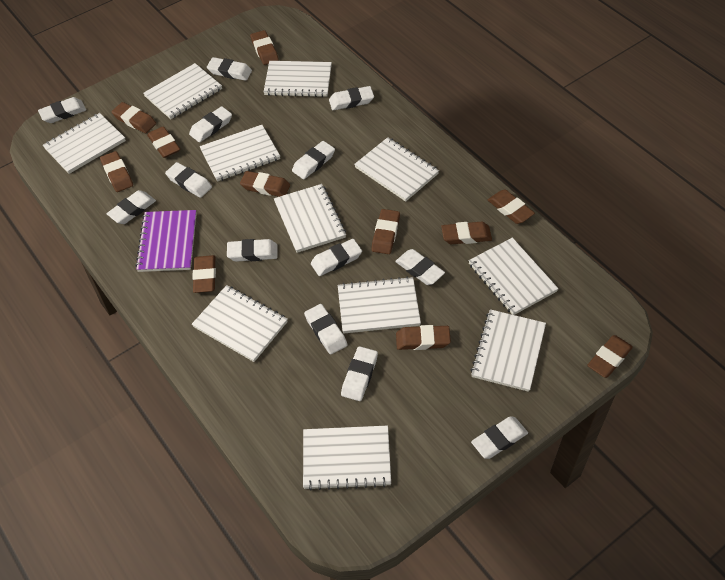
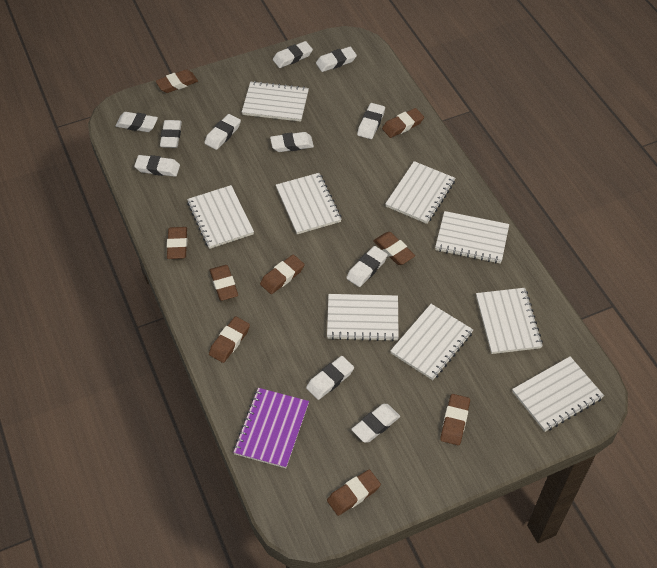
brown eraser: [100,151,133,192] [112,102,156,133] [147,126,180,158] [192,255,216,293] [240,171,290,197] [250,30,279,65] [372,209,400,254] [396,325,451,350] [441,222,492,244] [488,190,535,224] [587,335,633,378] = 11 -> [156,69,198,93] [167,227,187,259] [209,316,250,363] [210,265,238,301] [260,255,305,294] [327,470,381,516] [373,232,415,265] [382,108,424,138] [440,394,470,445] = 9
white eraser: [38,97,86,123] [107,190,156,224] [165,162,212,198] [189,106,232,142] [207,57,252,81] [227,239,278,262] [292,141,335,179] [304,304,347,354] [311,239,362,276] [329,86,374,110] [341,346,378,401] [395,249,445,285] [471,416,528,459] = 13 -> [115,112,158,132] [134,155,180,177] [160,120,182,148] [204,114,241,150] [270,132,314,152] [273,41,313,68] [306,356,354,400] [316,47,357,72] [346,246,388,287] [351,404,400,443] [357,103,385,139] = 11
white notebook: [43,113,126,174] [143,63,222,119] [192,285,288,362] [200,125,280,182] [264,61,332,97] [274,184,346,253] [303,426,391,490] [338,277,421,334] [354,137,439,202] [469,238,559,315] [471,309,546,392] = 11 -> [187,185,254,249] [242,81,309,122] [276,173,342,234] [327,294,399,341] [385,161,455,224] [390,304,473,380] [435,211,509,264] [476,288,543,354] [512,356,604,432] = 9

